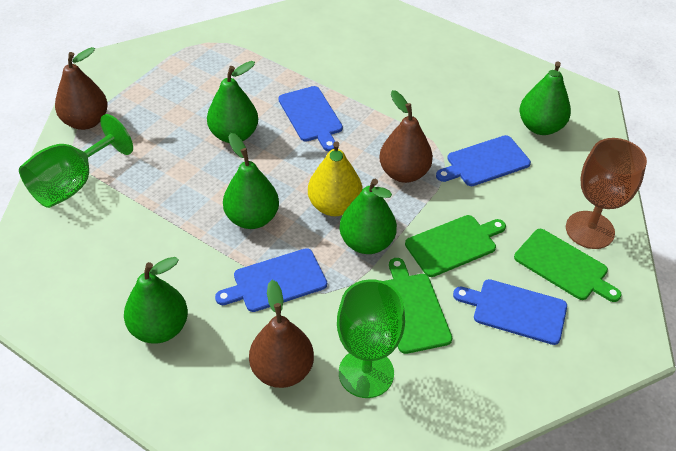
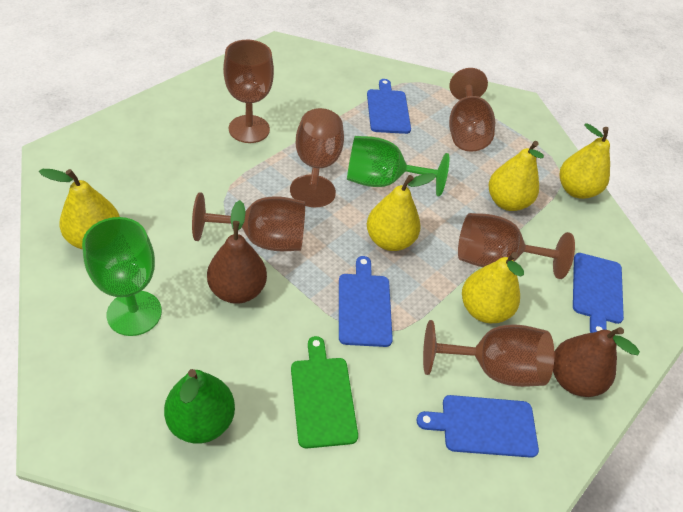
brown goblet: [566,138,647,249] = 1 -> [192,192,305,251] [223,40,274,143] [290,108,344,207] [423,320,554,387] [449,68,495,152] [458,213,575,279] = 6
brown pear: [55,47,108,130] [249,280,314,388] [379,90,433,183] = 3 -> [207,200,267,304] [553,327,640,397] = 2
green cutting board: [383,258,453,354] [405,215,506,277] [514,229,622,302] = 3 -> [291,336,358,449] = 1
green pear: [124,257,188,343] [207,61,258,143] [223,133,279,229] [340,179,397,254] [519,62,571,135] = 5 -> [164,369,235,444] = 1
yellow pear: [308,141,363,216] = 1 -> [39,169,120,249] [367,173,436,251] [462,252,524,323] [489,141,544,211] [560,123,610,199] = 5

